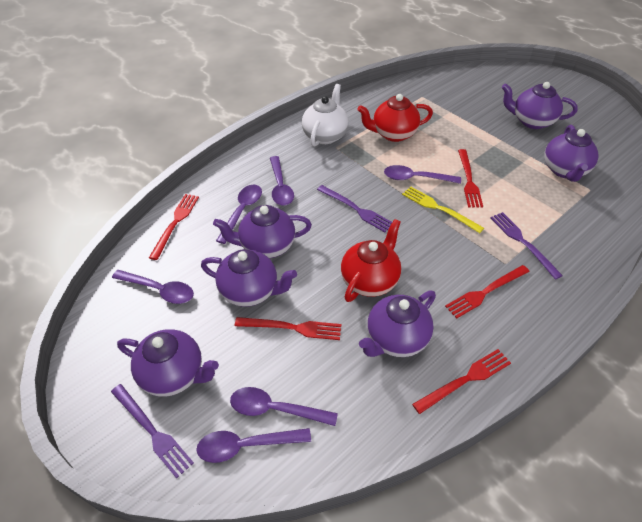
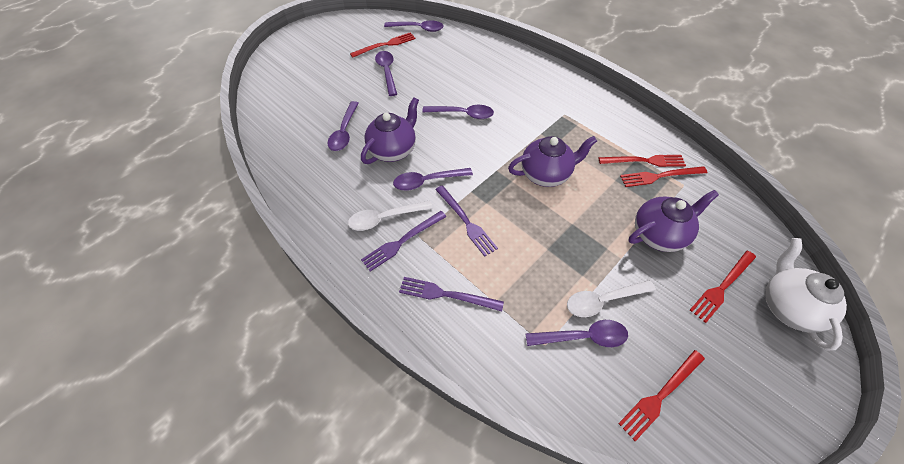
purple teapot: [117,329,219,397] [201,249,297,307] [213,205,312,258] [359,291,436,357] [502,82,578,129] [544,125,599,182] = 6 -> [361,97,419,164] [508,136,597,187] [628,190,719,252] = 3
red teapot: [341,219,401,302] [357,94,433,142] = 2 -> none = 0
white spoon: none = 0 -> [348,200,433,231] [567,280,656,317] = 2
yellow fork: [402,186,484,233] = 1 -> none = 0

